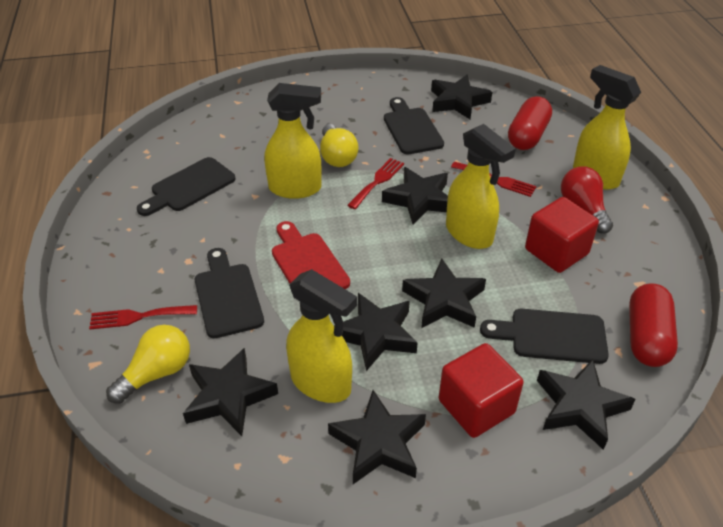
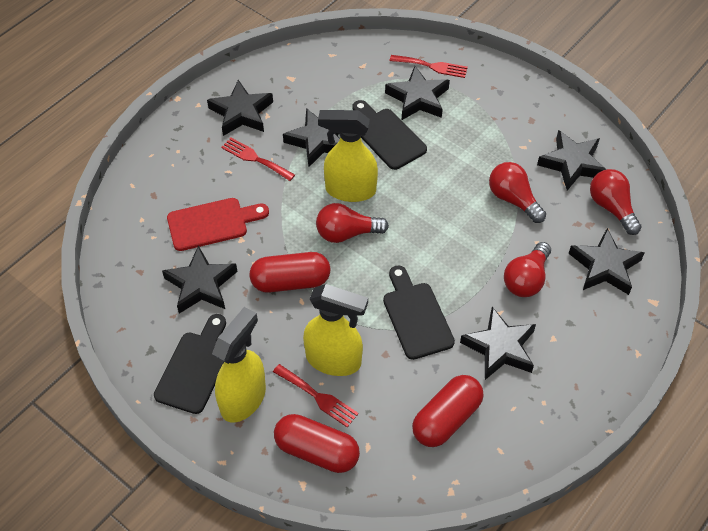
black cutting board: [137,157,236,216] [195,248,264,339] [384,97,444,154] [480,309,609,364] = 4 -> [154,314,226,414] [352,100,427,170] [383,266,455,360] = 3
red capsule: [508,96,552,150] [629,283,678,367] = 2 -> [249,252,330,293] [274,414,360,473] [412,375,483,447] = 3
red cube: [439,343,524,438] [525,197,599,273] = 2 -> none = 0
red light bulb: [561,166,613,234] = 1 -> [316,203,389,243] [489,162,546,223] [504,242,551,297] [590,169,642,235] = 4
yellow light bulb: [106,325,190,404] [320,124,359,167] = 2 -> none = 0
yellow spray bottle: [264,83,322,199] [286,269,357,403] [446,124,516,249] [573,65,641,190] = 4 -> [212,307,266,423] [303,284,368,376] [318,110,378,202] = 3

